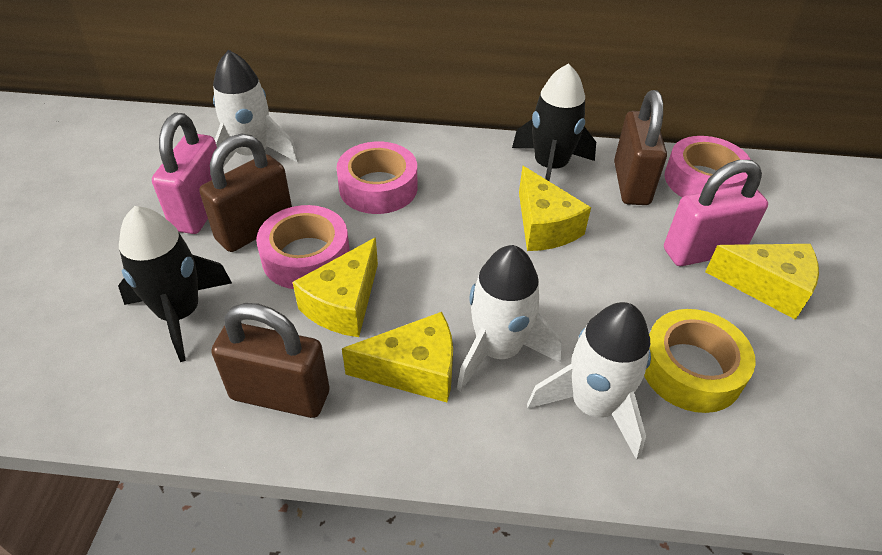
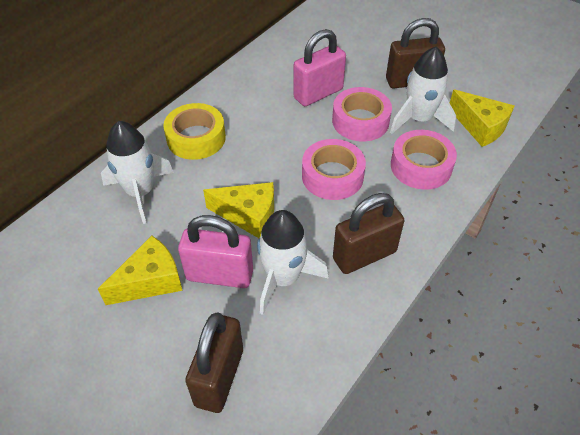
black rocket: [118,206,232,362] [512,63,596,181] = 2 -> none = 0
yellow cheese: [293,237,378,337] [342,312,453,402] [519,166,591,251] [705,244,819,320] = 4 -> [98,236,182,305] [203,182,274,238] [450,89,514,147] = 3

